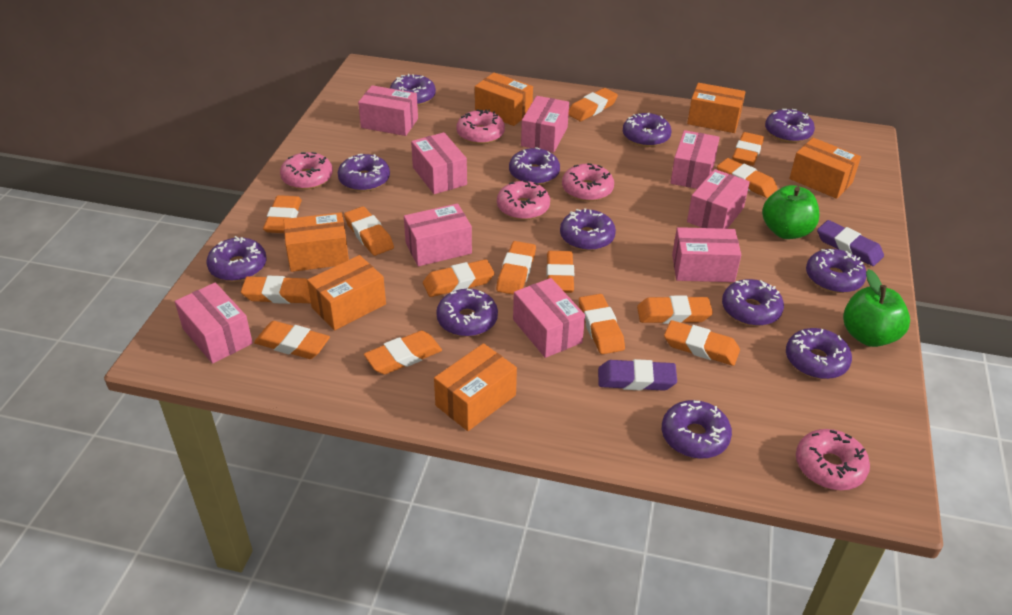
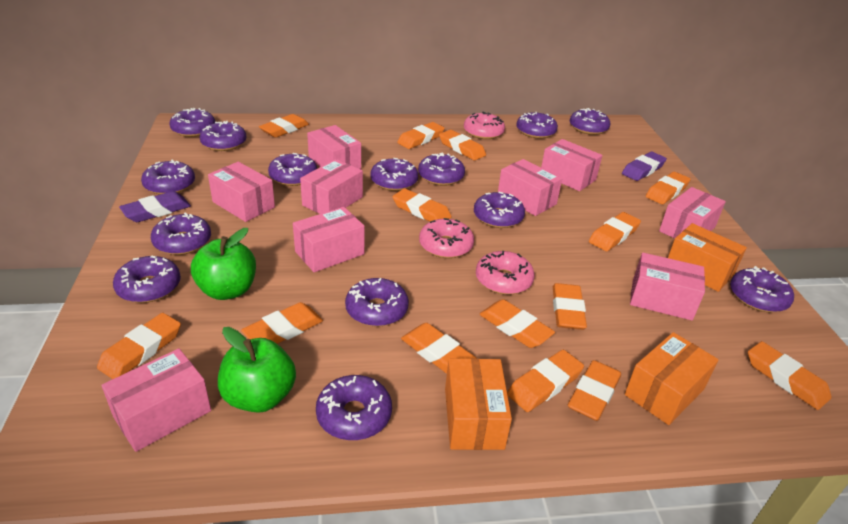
orange box: [284,212,349,272] [307,255,386,330] [434,343,517,431] [475,73,533,126] [687,83,746,133] [789,138,861,199] = 6 -> [445,358,512,450] [625,332,719,425] [668,223,747,292] = 3
pink donut: [280,152,333,190] [456,109,505,144] [497,180,550,220] [562,163,614,201] [796,429,870,490] = 5 -> [419,218,474,258] [464,112,505,139] [476,251,535,295] = 3
purple donut: [206,236,266,281] [338,154,390,191] [390,74,436,106] [436,289,498,337] [509,147,560,185] [560,208,616,251] [623,113,671,147] [662,400,732,459] [722,279,784,326] [765,109,815,143] [786,328,852,379] [806,249,866,293] = 12 -> [113,255,181,303] [141,159,195,195] [151,212,211,255] [170,108,215,137] [200,121,246,151] [268,153,317,186] [316,375,392,440] [345,278,409,327] [370,158,418,191] [418,152,465,186] [474,192,525,228] [516,112,558,139] [570,108,610,135] [730,266,794,312] = 14

